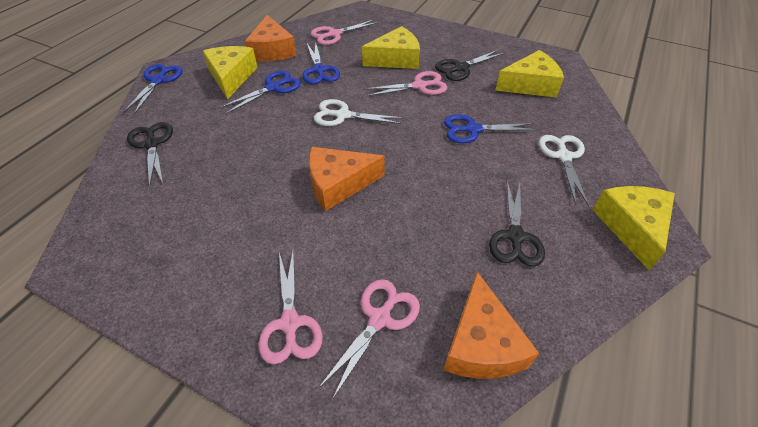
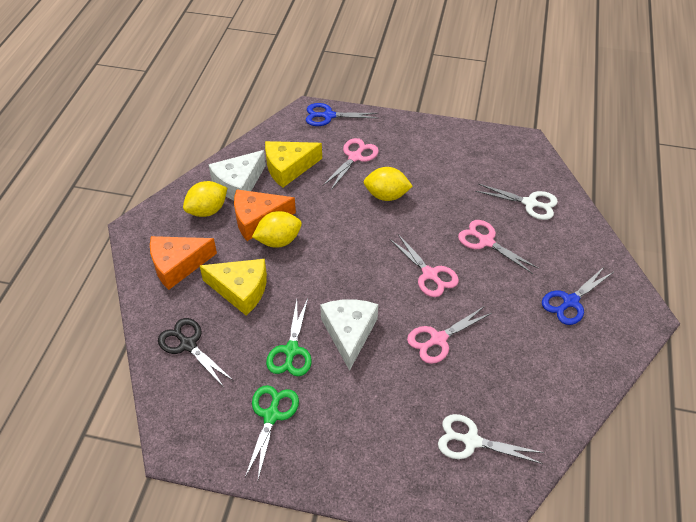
black scissors: [127,122,173,187] [435,50,505,81] [489,181,545,267] = 3 -> [158,318,234,387] = 1
blue scissors: [123,64,182,114] [221,70,301,113] [303,41,340,84] [444,114,537,143] = 4 -> [306,103,378,126] [542,266,614,325] = 2
green scissors: none = 0 -> [245,385,299,479] [266,299,312,376] = 2
orange cheese: [245,15,296,62] [309,147,385,211] [443,272,539,379] = 3 -> [150,236,217,290] [234,189,296,241] = 2
white cheese: none = 0 -> [208,150,266,201] [320,299,378,371] = 2
yellow cheese: [203,46,258,99] [362,26,420,69] [495,50,564,98] [593,186,675,271] = 4 -> [200,259,267,316] [265,141,322,188] = 2
yellow lemon: none = 0 -> [183,181,227,217] [252,211,302,248] [364,167,413,201] = 3

